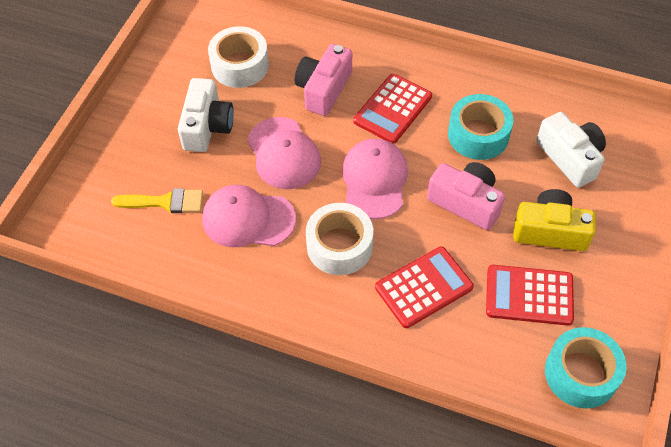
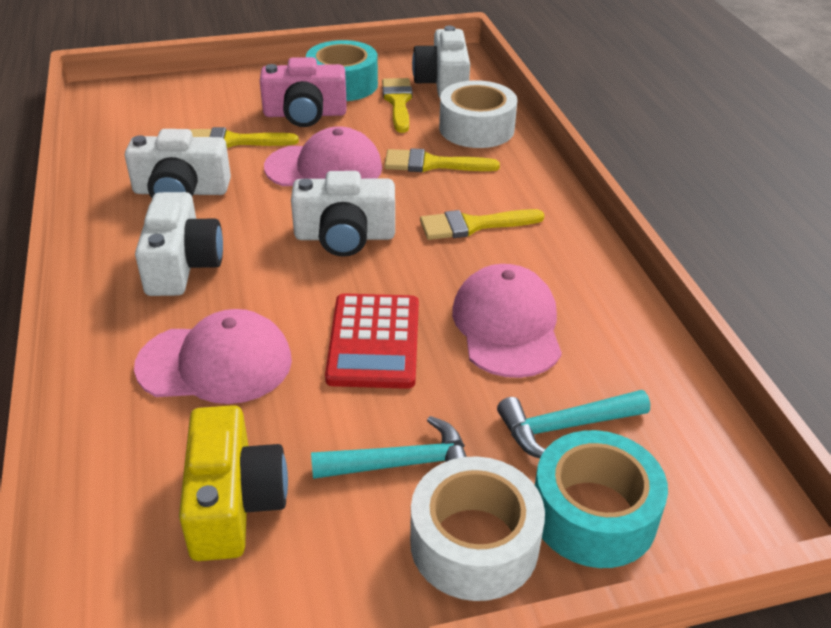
pink camera: [295,44,352,116] [427,162,505,230] = 2 -> [260,57,347,127] = 1
red calculator: [353,74,432,144] [375,246,474,328] [486,265,574,326] = 3 -> [325,293,419,389] = 1
turquoise hammer: none = 0 -> [311,416,467,479] [497,390,650,458] = 2
white camera: [178,78,234,152] [536,112,606,188] = 2 -> [125,129,231,198] [135,192,223,296] [291,171,395,257] [412,26,470,98] = 4
yellow brush: [111,188,203,213] = 1 -> [190,127,299,148] [382,78,413,133] [384,148,500,172] [420,209,545,240] = 4

